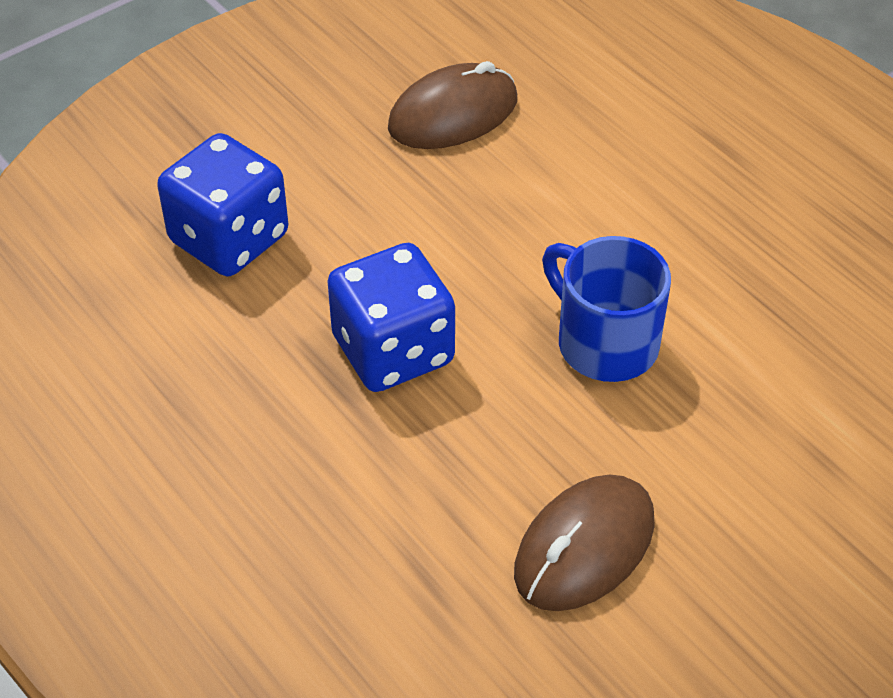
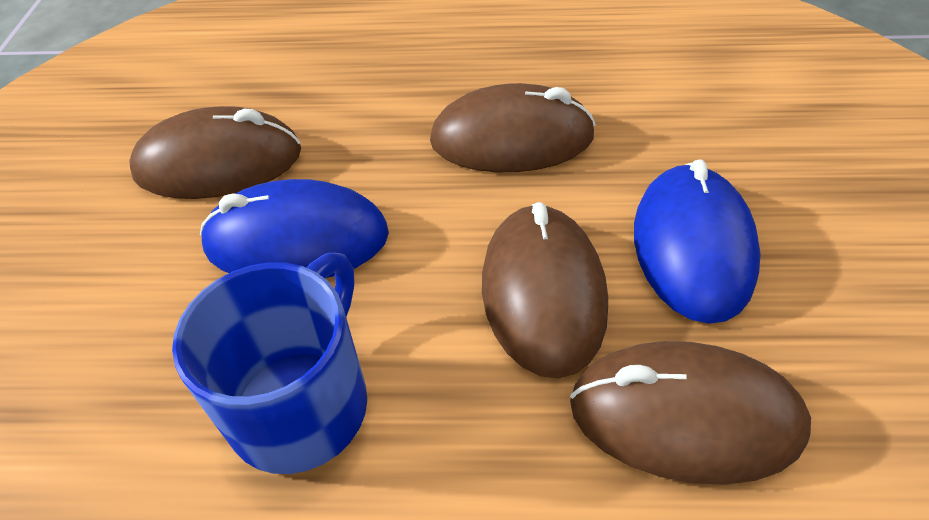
blue dice: [157,133,288,276] [327,243,455,392] = 2 -> none = 0
blue mouse: none = 0 -> [200,179,389,278] [634,159,761,324] = 2
brown mouse: [388,61,517,149] [514,475,655,611] = 2 -> [129,106,301,199] [430,83,596,172] [482,202,608,378] [570,341,811,485] = 4

